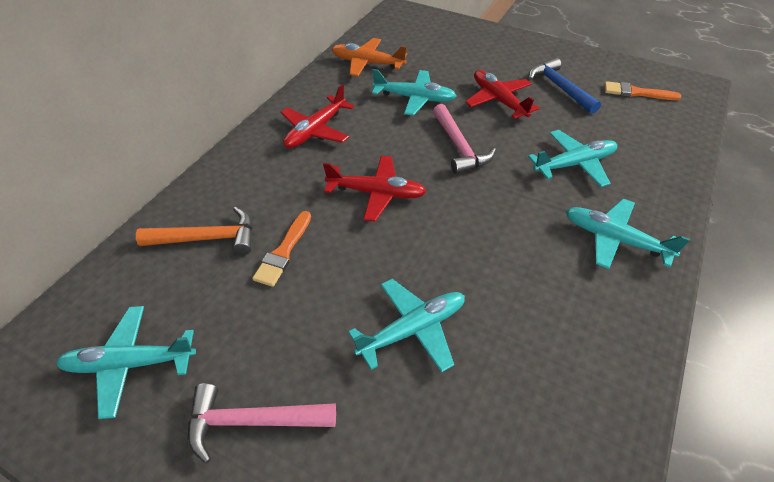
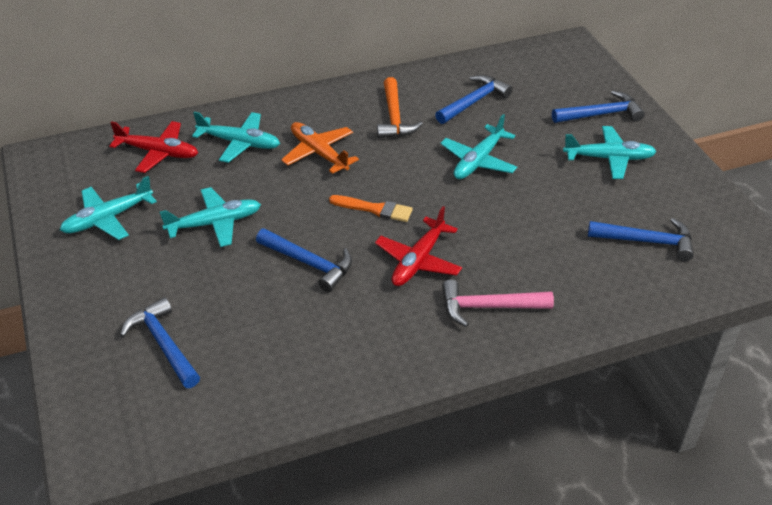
blue hammer: [529,57,601,114] = 1 -> [120,297,200,388] [256,228,352,292] [435,75,513,124] [552,90,645,123] [588,218,694,261] = 5
orange brush: [252,211,311,287] [604,81,681,100] = 2 -> [329,195,413,222] = 1
pink hammer: [188,383,336,464] [433,104,496,174] = 2 -> [442,279,554,327] = 1
red plane: [281,84,354,148] [323,155,427,222] [465,70,540,119] = 3 -> [109,121,198,173] [375,206,462,286] = 2

